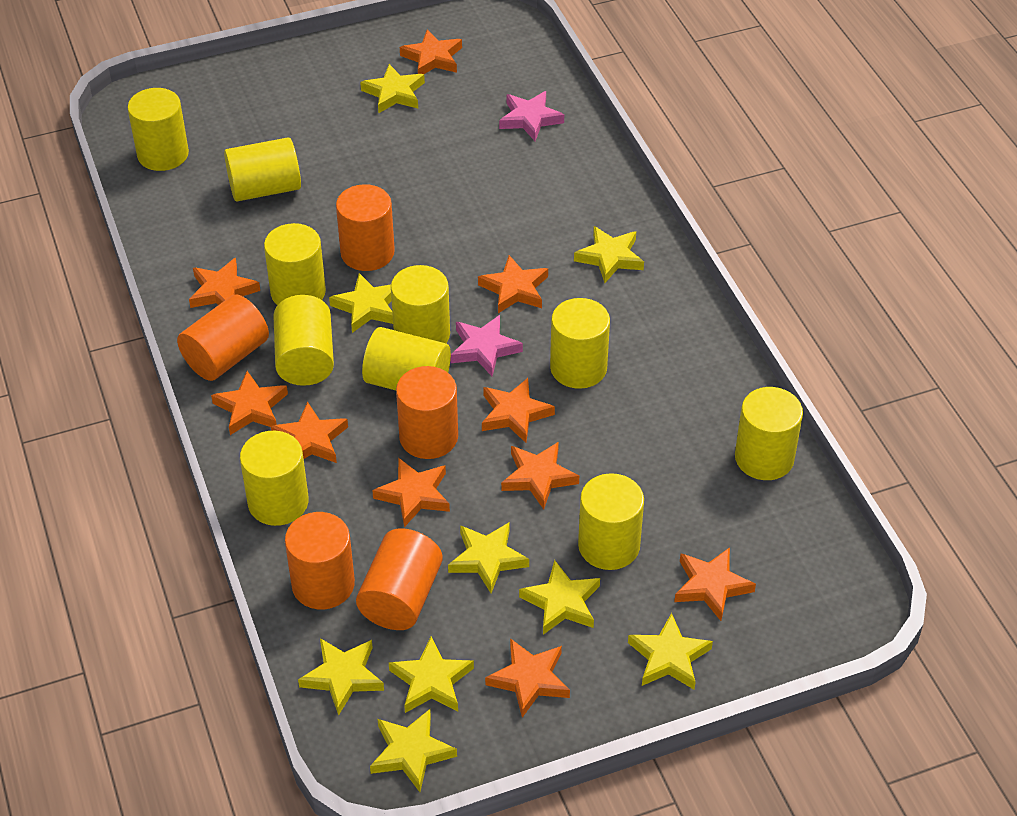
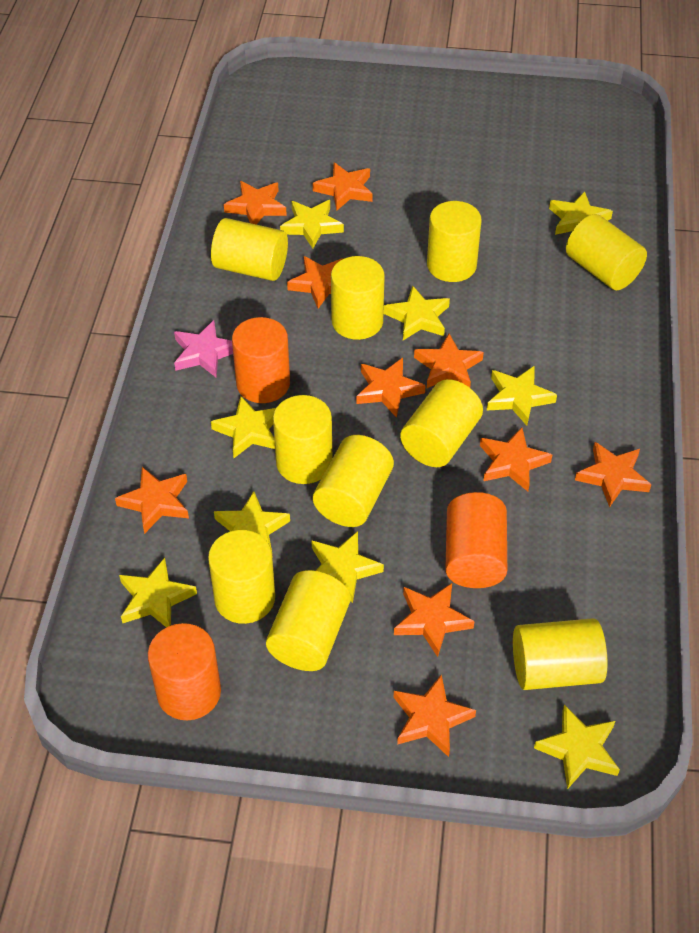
orange cylinder: [177,294,269,381] [285,512,355,609] [336,184,395,271] [356,528,443,630] [396,366,458,459] = 5 -> [148,623,221,720] [232,317,290,403] [445,492,507,588] = 3
pink star: [450,315,523,376] [499,91,564,141] = 2 -> [174,320,233,378] = 1

